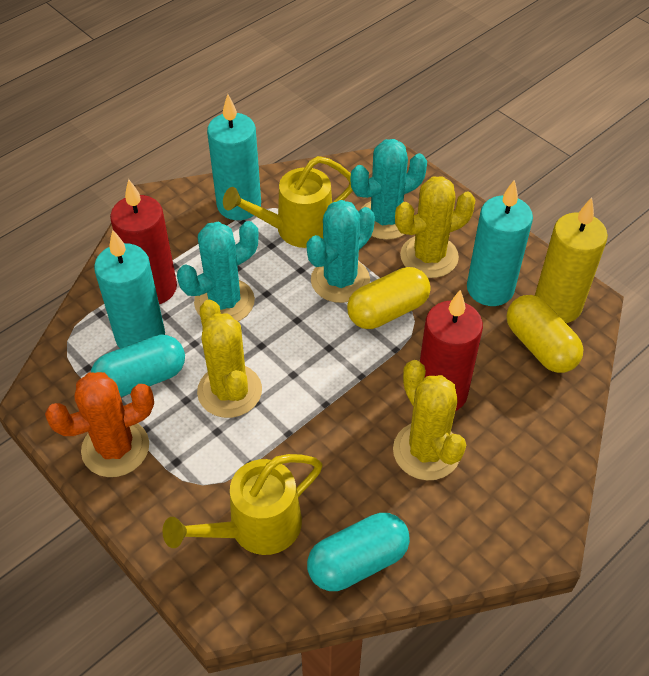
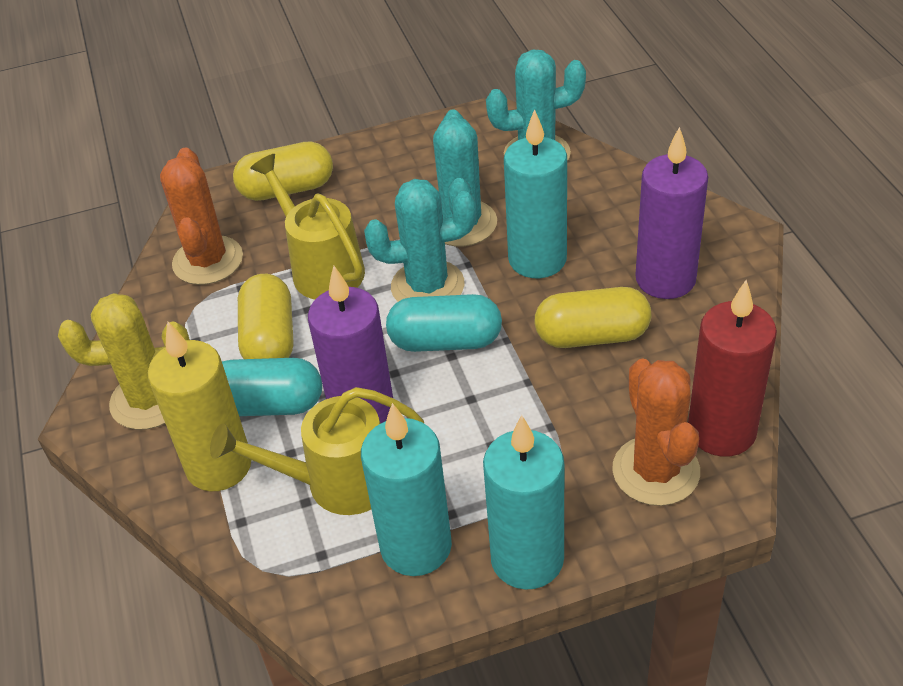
orange cactus: [45,372,154,477] = 1 -> [160,147,243,285] [612,359,700,506] = 2
purple candle: none = 0 -> [308,266,393,423] [635,127,708,299] = 2
red candle: [110,179,177,304] [420,290,483,411] = 2 -> [688,280,777,457] = 1
yellow cactus: [197,299,262,418] [393,360,466,480] [395,176,475,278] = 3 -> [58,293,190,430] = 1
yellow capsule: [347,267,431,329] [507,295,584,373] = 2 -> [233,141,333,201] [238,274,293,359] [534,287,651,348] = 3

